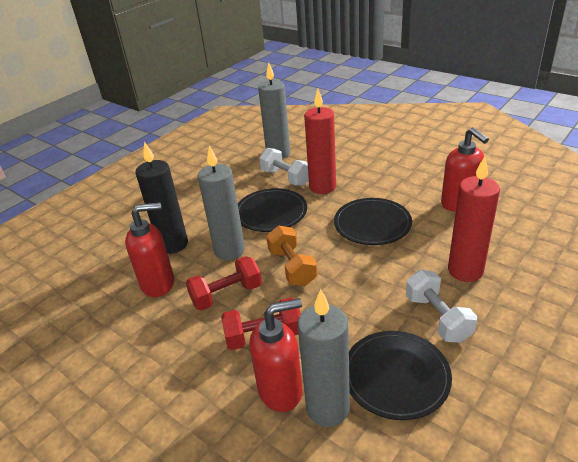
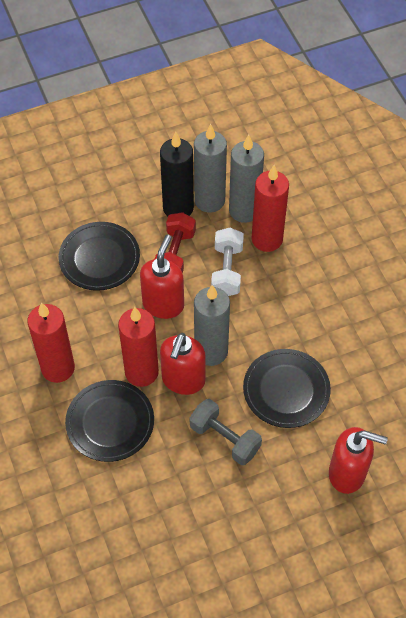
grey dumbbell: none = 0 -> [190,399,262,465] = 1
orange dumbbell: [266,226,317,286] = 1 -> none = 0
red candle: [304,89,336,194] [448,156,500,282] = 2 -> [28,303,75,383] [118,307,159,387] [252,165,289,252] = 3
red dumbbell: [186,256,262,311] [221,297,301,350] = 2 -> [155,212,196,273] = 1
white dumbbell: [259,148,309,186] [406,270,477,343] = 2 -> [211,228,244,296] = 1

